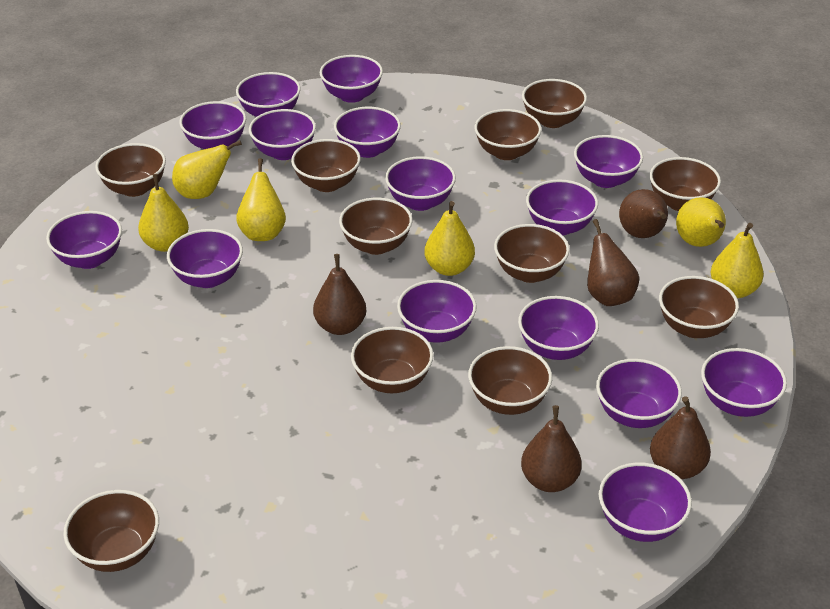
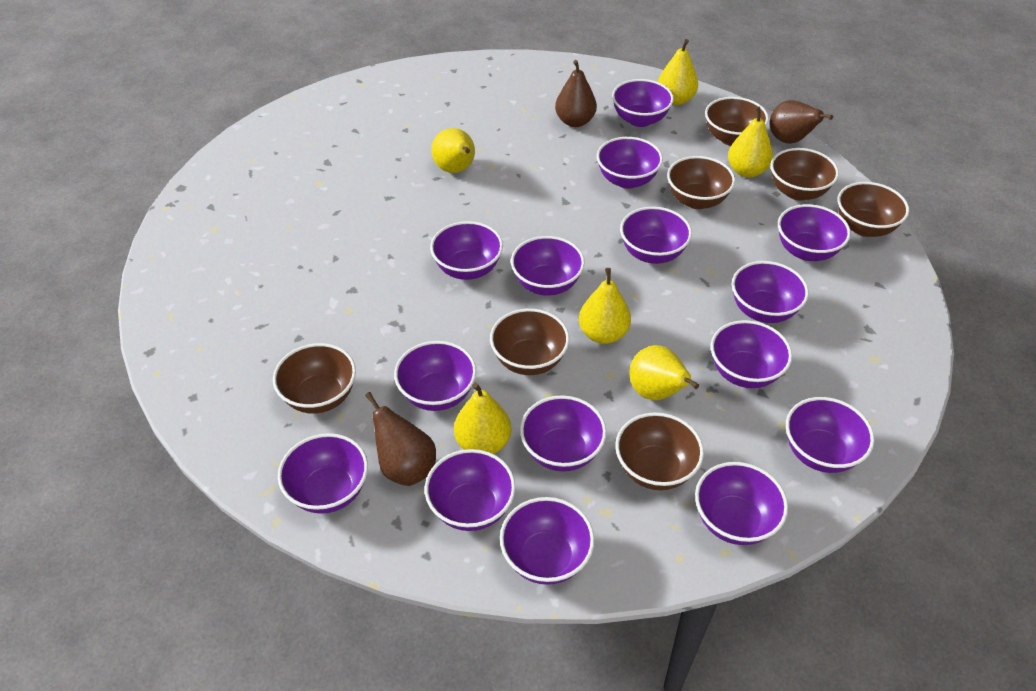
brown bowl: [63,490,159,572] [95,143,166,197] [291,139,361,192] [339,198,413,255] [351,327,434,393] [468,346,552,415] [474,109,542,160] [494,224,570,283] [522,79,587,128] [650,157,721,211] [659,276,739,338] = 11 -> [273,343,356,414] [490,309,569,375] [615,412,704,490] [667,156,735,209] [705,97,769,146] [770,148,839,201] [837,182,909,237] = 7
brown pear: [313,254,366,335] [521,405,582,492] [587,219,639,306] [619,189,668,238] [650,396,711,479] = 5 -> [365,392,436,486] [555,60,597,127] [769,100,833,144] = 3

